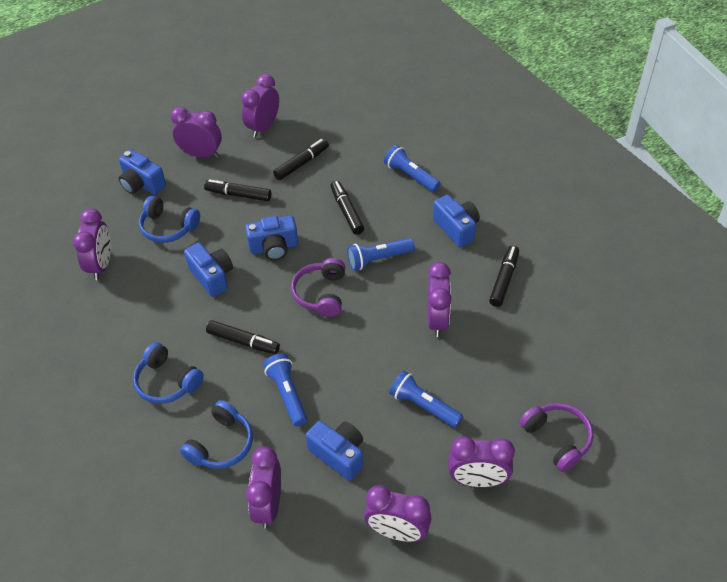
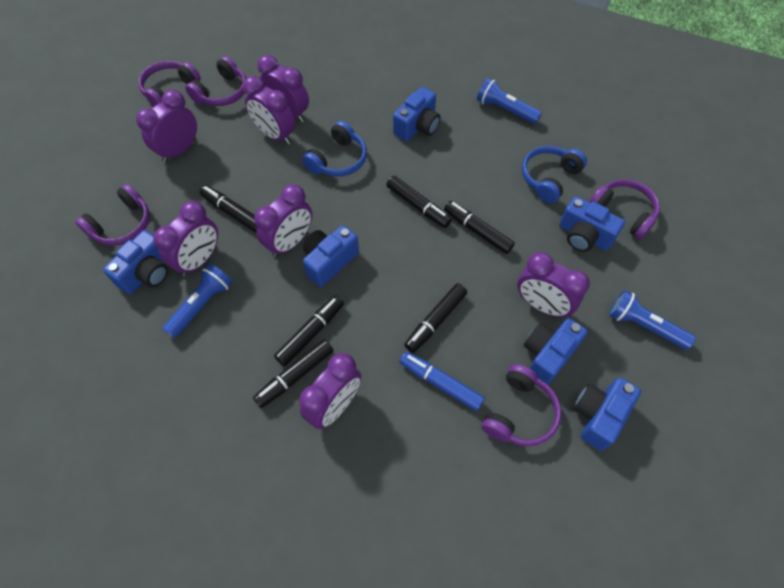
black marker: [204,179,271,201] [206,320,280,354] [273,139,329,180] [330,180,364,235] [489,245,519,307] = 5 -> [200,185,257,233] [253,339,333,408] [274,295,344,366] [386,176,452,228] [404,283,467,353] [444,201,515,254] = 6
blue camera: [119,150,166,195] [184,243,233,297] [245,216,298,260] [306,421,363,481] [433,195,480,247] = 5 -> [103,230,168,294] [303,225,359,287] [393,87,441,141] [523,318,588,385] [559,196,625,252] [573,378,641,451] = 6
blue flashlight: [263,354,308,426] [347,238,415,270] [384,145,441,192] [389,371,463,428] = 4 -> [162,264,232,338] [477,78,542,124] [609,290,696,350] = 3
blue headphones: [133,342,204,404] [139,196,200,243] [180,400,253,469] = 3 -> [302,121,367,177] [522,146,587,203] = 2
blue marker: none = 0 -> [399,351,485,411] = 1
purple headphones: [291,258,345,317] [519,403,593,472] = 2 -> [75,184,150,246] [138,61,201,107] [185,56,246,106] [482,364,561,446] [589,179,660,239] = 5

